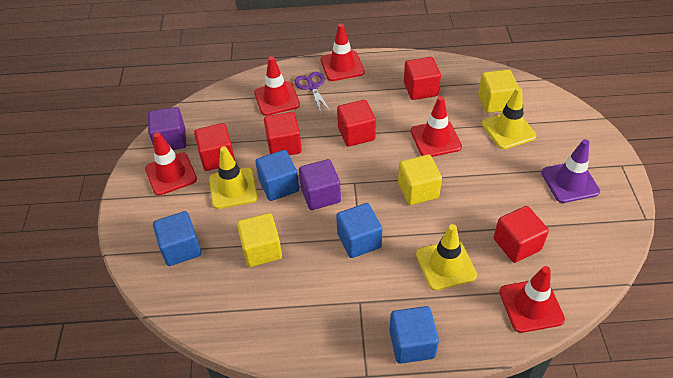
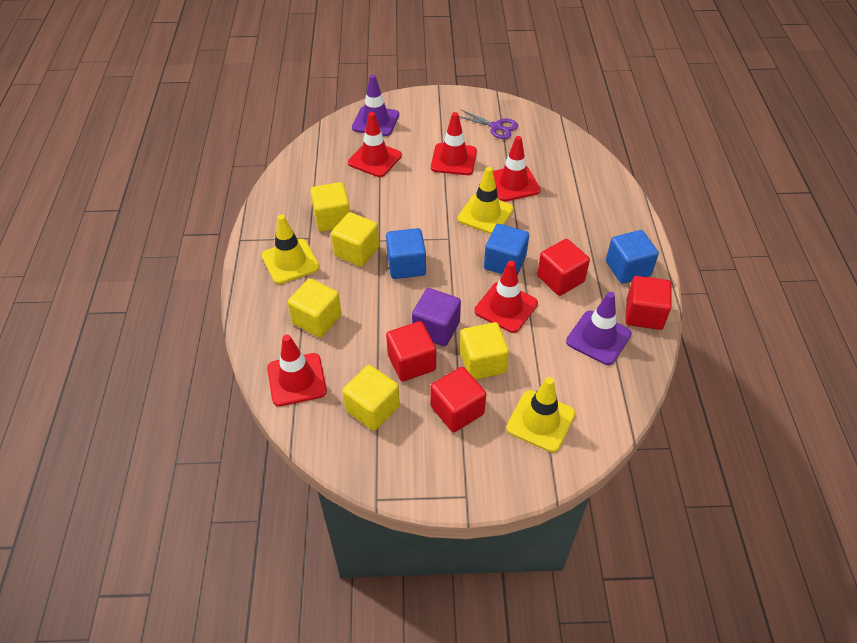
blue cube: [153,211,201,266] [255,150,299,201] [336,203,382,258] [389,306,439,364] = 4 -> [386,228,426,279] [484,224,529,276] [606,230,659,284] = 3
purple cube: [148,107,186,150] [299,159,341,210] = 2 -> [412,288,461,346] = 1
purple traffic cone: [541,139,600,203] = 1 -> [352,74,399,136] [566,292,632,365] = 2
red cube: [194,123,235,171] [264,112,302,155] [337,100,376,147] [404,57,441,100] [494,206,549,263] = 5 -> [386,321,436,382] [430,367,486,432] [537,239,590,296] [626,276,671,330] = 4
yellow cube: [237,213,282,267] [398,154,442,205] [478,69,519,113] = 3 -> [287,278,342,338] [310,182,350,232] [331,212,379,267] [342,365,400,431] [460,322,509,380] = 5

